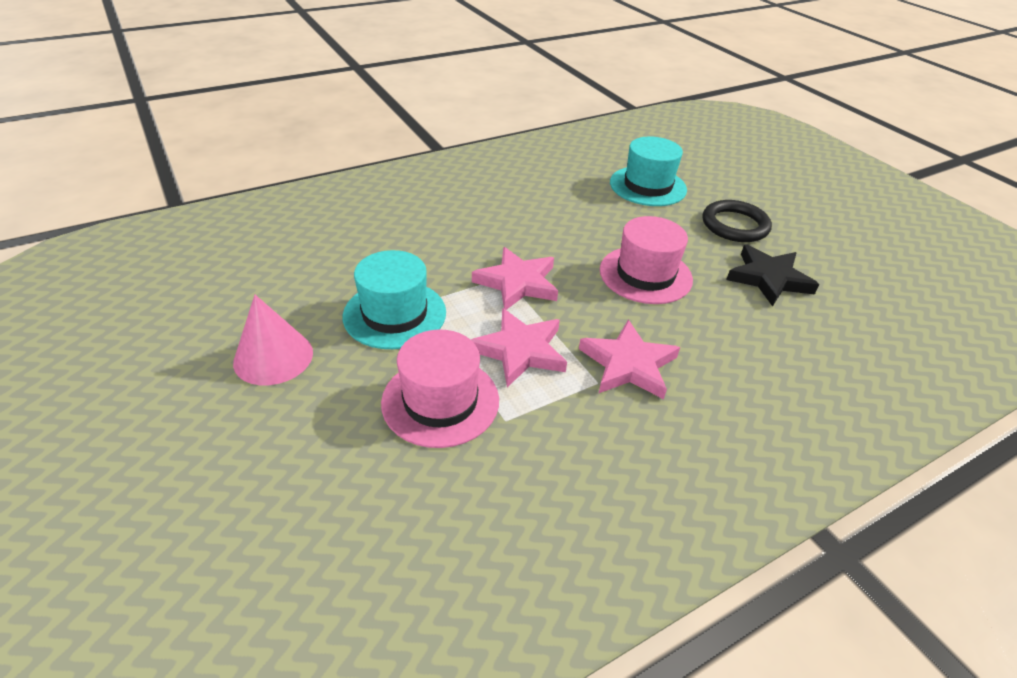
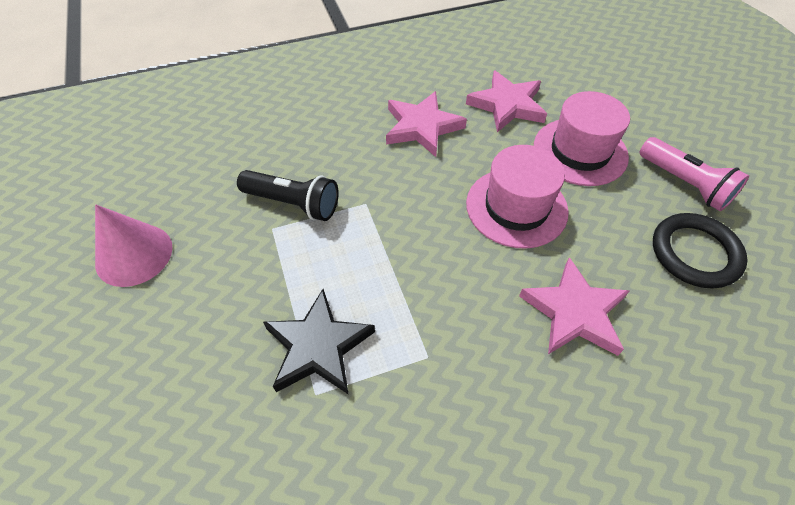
black flashlight: none = 0 -> [237,170,339,221] = 1
pink flashlight: none = 0 -> [639,137,749,211] = 1
turquoise hat: [343,250,446,349] [610,136,687,206] = 2 -> none = 0

